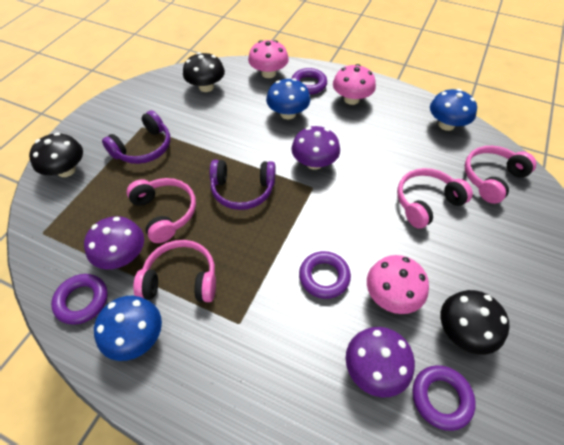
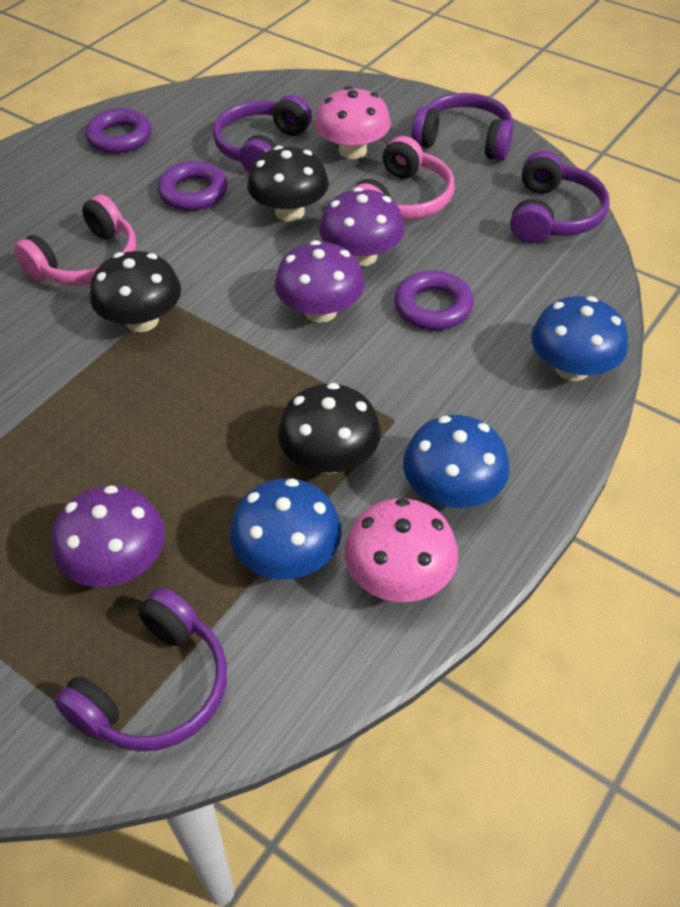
pink headphones: [127,178,196,243] [133,240,216,302] [397,168,473,229] [465,146,537,204] = 4 -> [14,195,136,286] [352,136,454,220] = 2
pink mushroom: [248,40,289,78] [333,64,376,105] [367,255,429,314] = 3 -> [315,86,391,159] [345,498,458,602] = 2
purple headphones: [102,110,170,164] [210,160,275,210] = 2 -> [54,587,227,752] [213,95,312,173] [411,93,513,161] [510,151,610,243] = 4
purple ring: [51,274,108,325] [291,68,327,95] [299,251,351,299] [412,365,476,431] = 4 -> [85,108,152,154] [157,161,228,211] [394,270,473,330] = 3

